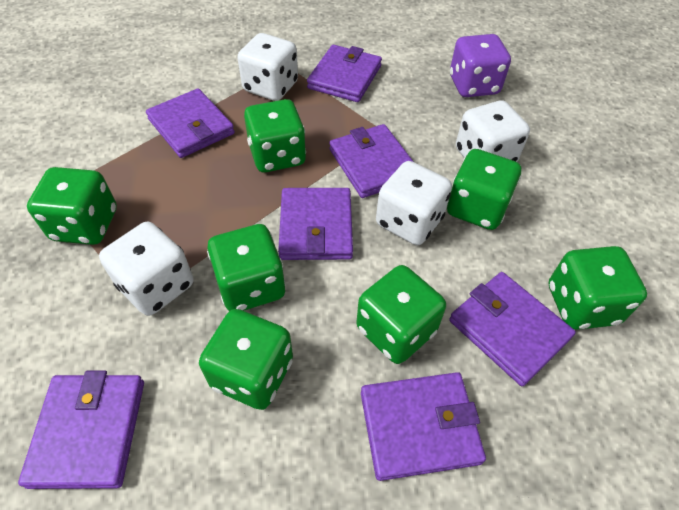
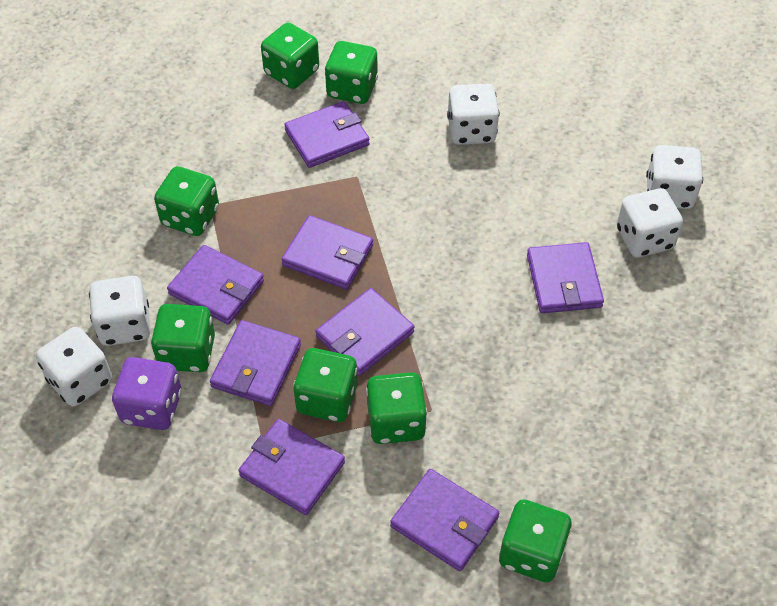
purple wallet: [18,371,144,489] [146,89,235,158] [278,188,353,260] [307,45,382,102] [329,124,414,198] [361,372,486,481] [449,272,576,386] = 7 -> [167,245,264,325] [210,320,301,406] [238,419,345,515] [281,215,373,289] [284,101,370,168] [316,288,414,376] [390,469,499,571] [527,242,604,313] = 8
white dice: [99,222,194,316] [237,33,298,101] [376,161,452,245] [456,100,530,162] = 4 -> [36,327,112,406] [89,276,151,346] [447,84,500,145] [617,188,683,257] [646,145,703,209] = 5

